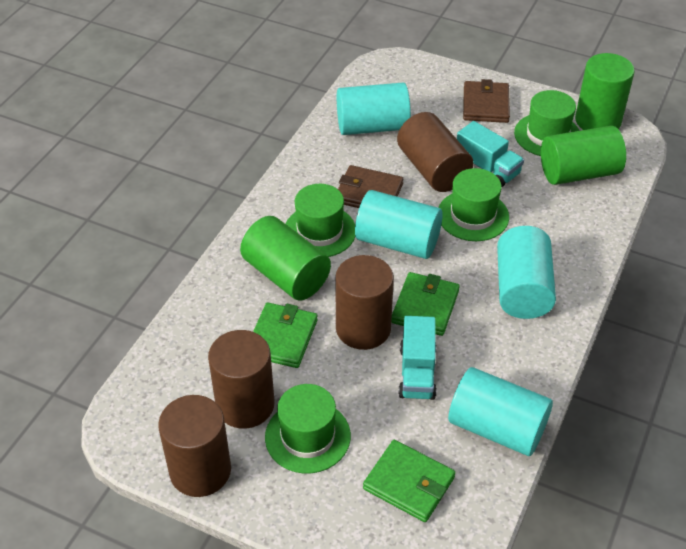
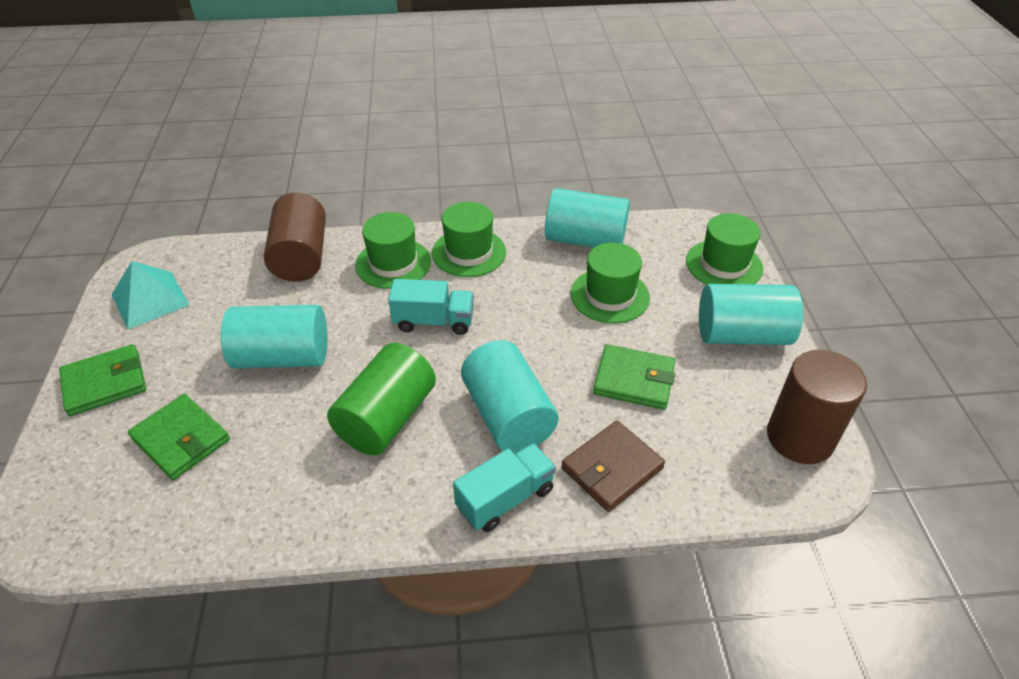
brown cylinder: [158,395,231,497] [208,330,275,429] [335,255,394,350] [397,112,474,192] = 4 -> [264,192,326,282] [767,350,867,464] = 2
brown wallet: [338,165,403,208] [463,79,510,123] = 2 -> [561,421,665,512] = 1
green cylinder: [240,216,331,300] [541,126,626,185] [575,53,635,130] = 3 -> [327,343,436,456] = 1
turquoise pyramid: none = 0 -> [111,261,189,330] = 1

